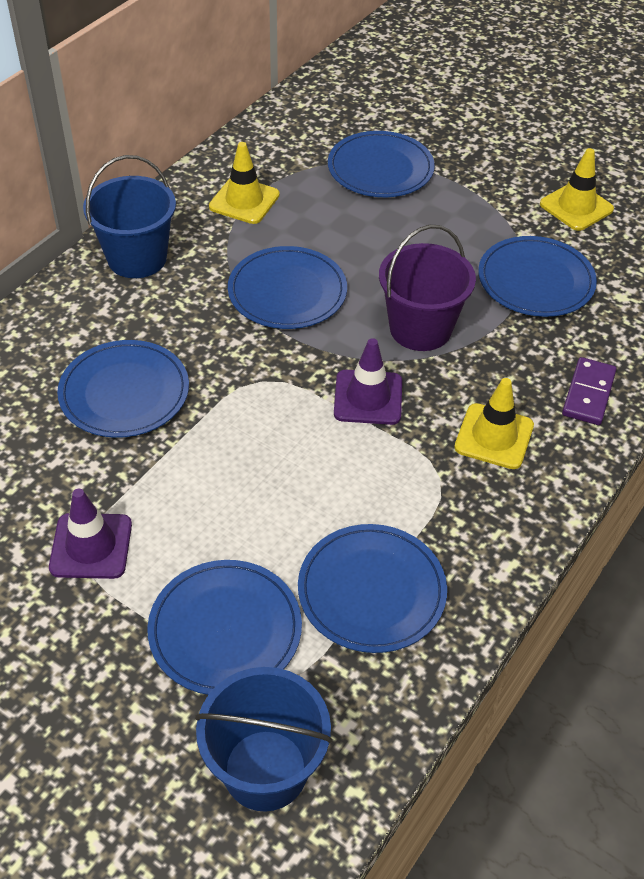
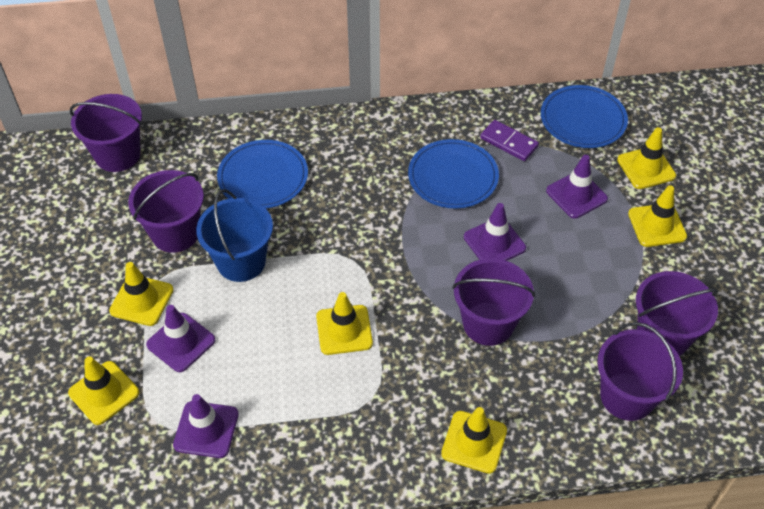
blue bucket: [83,155,176,278] [195,667,333,812] = 2 -> [196,189,273,282] = 1
blue plate: [57,340,189,438] [147,560,302,695] [228,246,347,329] [298,524,447,653] [328,131,435,197] [478,236,597,317] = 6 -> [217,140,308,208] [408,139,499,208] [541,85,628,148] = 3
purple bucket: [379,225,476,351] = 1 -> [70,94,142,172] [128,170,204,253] [452,258,535,346] [598,322,683,421] [636,271,718,356] = 5
purple traffic cone: [49,489,132,579] [334,338,402,425] = 2 -> [146,305,215,372] [173,394,239,458] [464,203,526,261] [546,155,608,219] = 4
yellow traffic cone: [209,142,280,224] [454,378,534,469] [540,148,614,231] = 3 -> [68,356,139,425] [109,262,173,326] [316,292,373,355] [441,407,507,474] [617,127,676,189] [628,185,687,247] = 6

